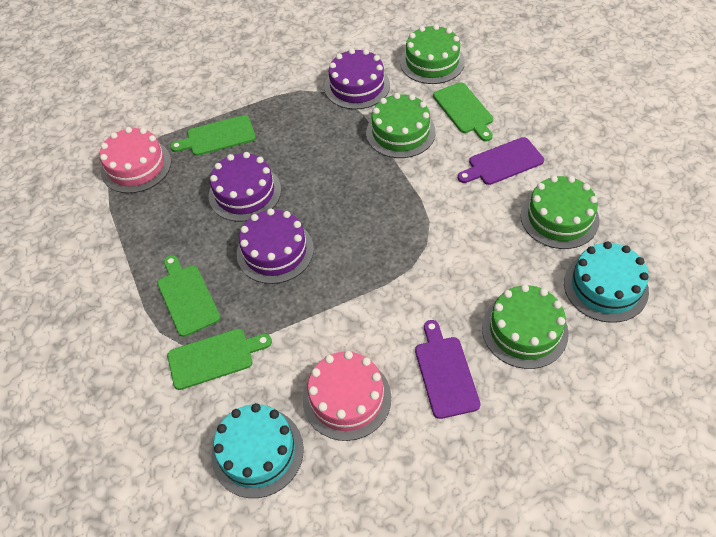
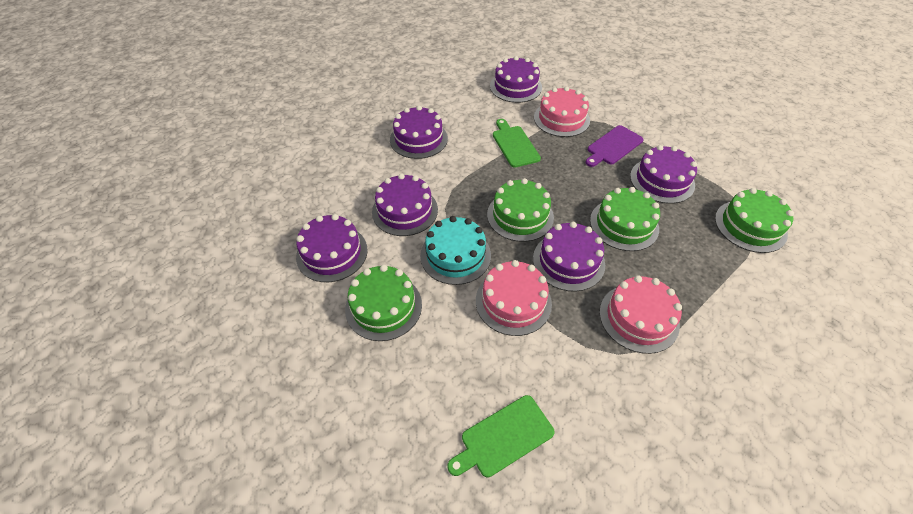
green cutting board: [157,255,221,337] [167,329,272,390] [170,115,256,156] [433,82,493,141] = 4 -> [447,395,555,478] [493,119,541,168] = 2
pink cake: [99,127,171,193] [303,351,391,441] = 2 -> [476,260,552,336] [534,86,590,137] [599,275,682,354] = 3
purple cake: [209,152,281,222] [237,208,314,284] [325,48,390,109] = 3 -> [296,214,368,282] [372,174,438,236] [390,106,448,159] [490,56,542,103] [533,222,605,292] [630,145,697,204] = 6
purple cutting board: [415,320,481,419] [458,137,544,185] = 2 -> [585,125,644,167] = 1
turquoise cake: [211,403,304,498] [564,241,649,323] = 2 -> [420,216,491,285] = 1

